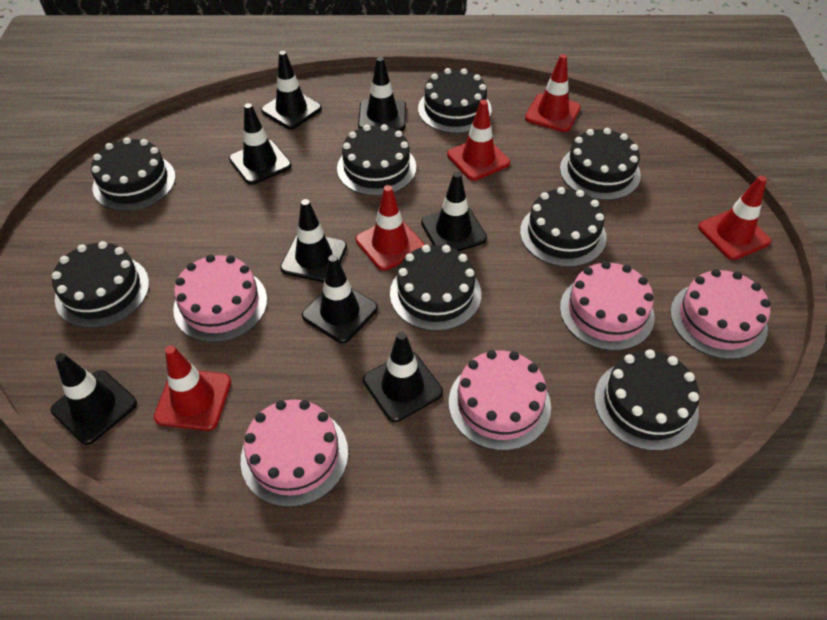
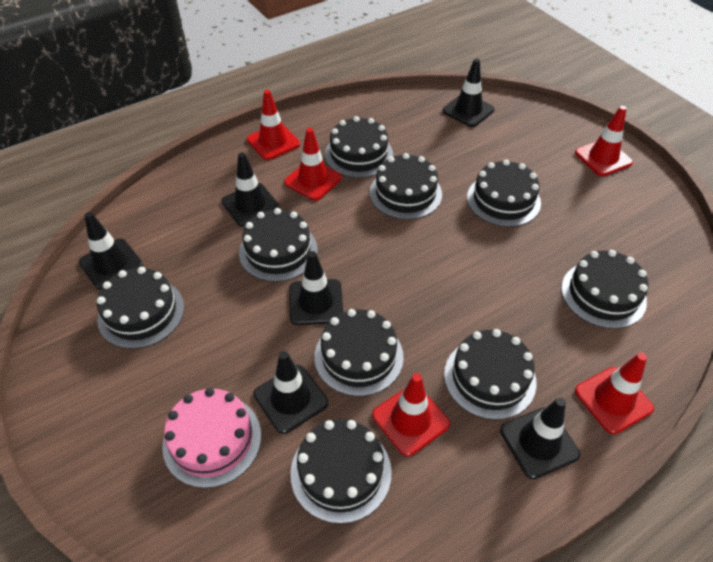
black cake: [52,241,149,328] [91,137,176,211] [337,124,416,196] [390,245,481,331] [418,68,492,133] [520,187,607,267] [560,128,641,200] [594,349,699,451] = 8 -> [97,267,184,349] [239,208,318,282] [290,419,392,524] [314,309,404,396] [325,116,393,178] [370,153,442,220] [444,329,537,420] [467,159,541,227] [561,250,649,329] = 9
black traffic cone: [51,353,137,445] [229,103,292,185] [261,51,322,129] [280,199,347,282] [302,255,378,343] [358,57,406,131] [363,332,443,422] [421,172,487,251] = 8 -> [79,212,143,290] [221,152,280,227] [253,351,328,434] [289,251,343,325] [442,59,495,127] [500,397,580,479] = 6
pink cake: [173,255,267,343] [241,399,348,507] [449,350,551,451] [560,261,654,351] [670,269,771,359] = 5 -> [162,388,261,488] = 1

